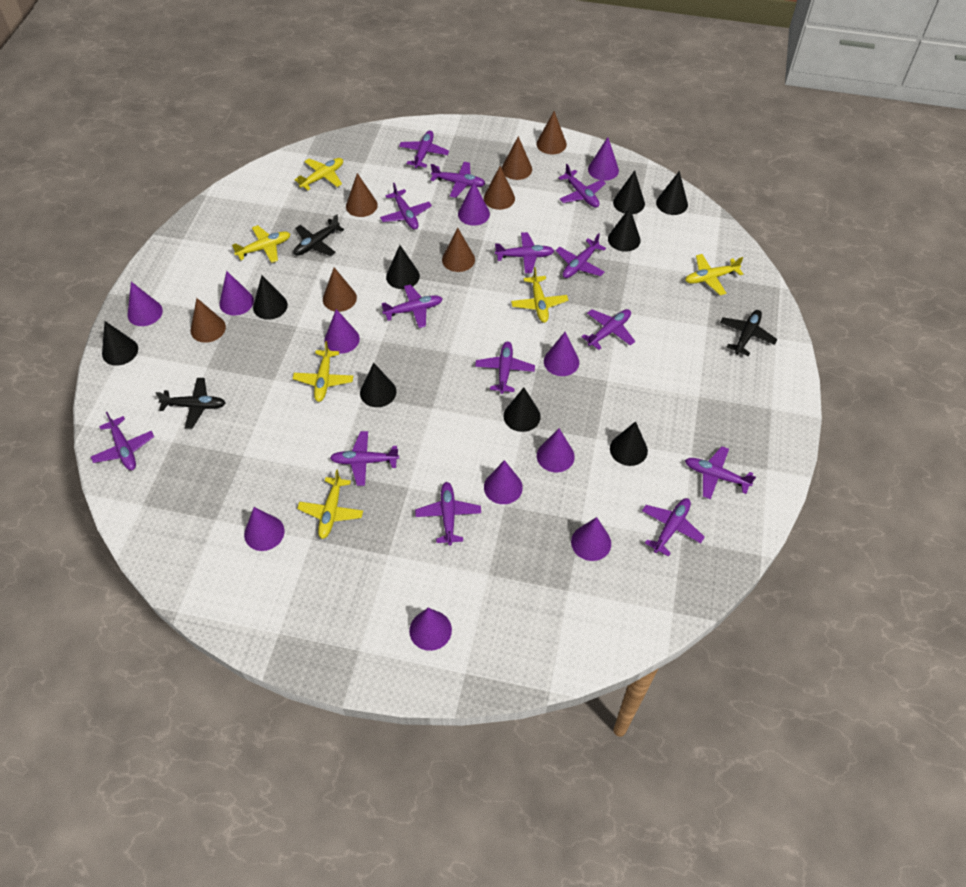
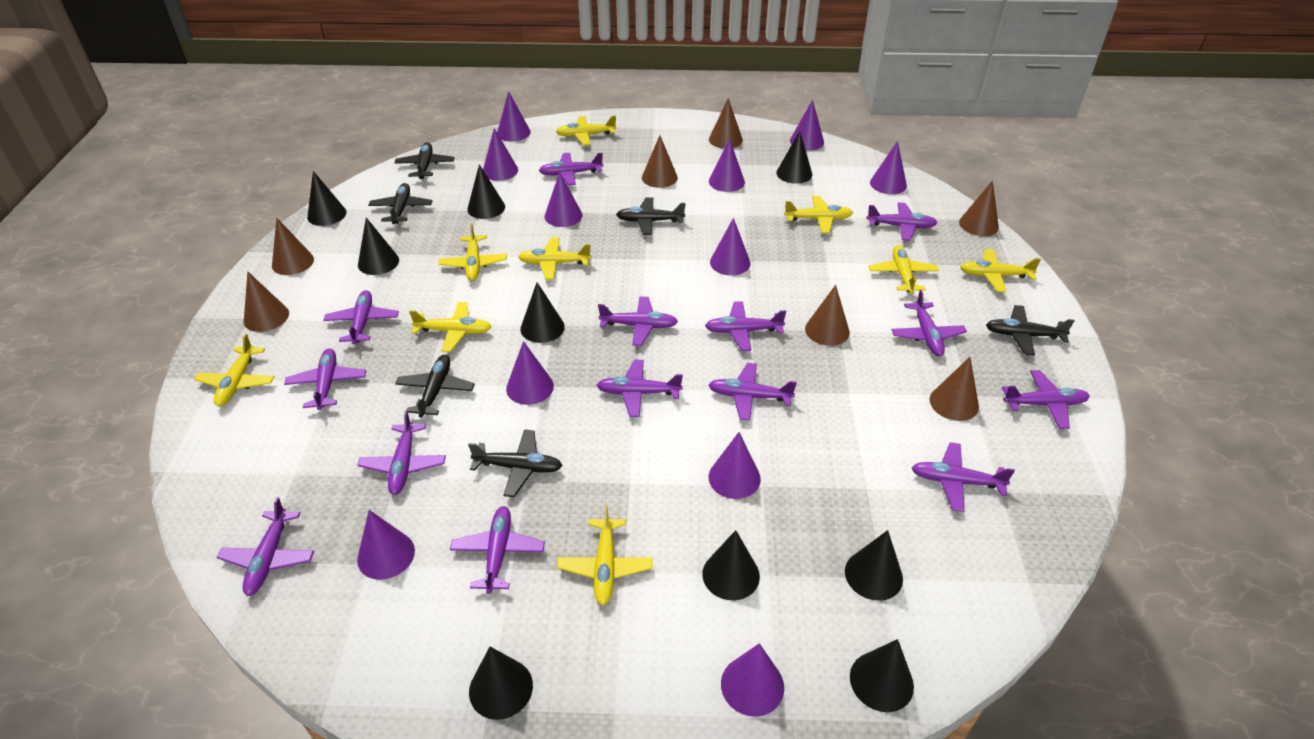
black plane: [156,378,225,428] [293,214,344,256] [720,310,778,356] = 3 -> [368,183,433,224] [394,142,455,179] [395,355,475,418] [468,429,563,497] [616,197,686,235] [986,305,1075,356] = 6
yellow plane: [232,225,290,263] [293,341,353,402] [295,158,343,190] [297,469,363,539] [511,267,568,323] [685,254,743,295] = 6 -> [194,334,275,407] [409,302,491,352] [438,223,507,281] [518,237,592,279] [556,116,617,145] [557,505,652,605] [784,196,853,233] [869,245,939,294] [960,249,1041,292] = 9

